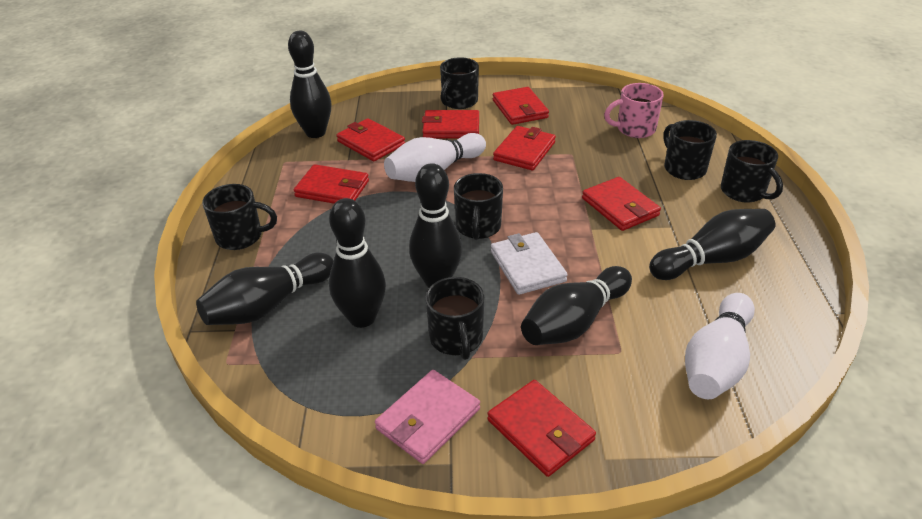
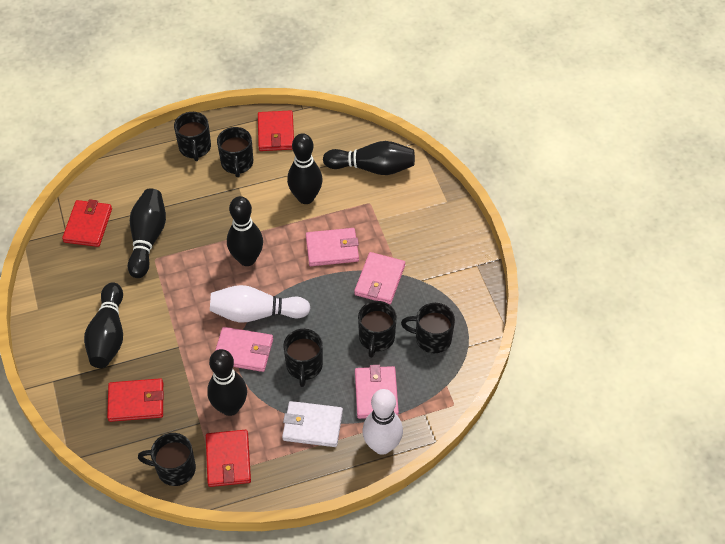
pink mug: [604,83,664,138] = 1 -> none = 0
pink wallet: [375,370,480,464] = 1 -> [215,327,273,372] [306,228,359,266] [354,252,405,304] [355,365,399,419] = 4
red wallet: [294,164,369,204] [337,118,405,161] [422,110,479,138] [487,380,596,477] [493,87,549,125] [493,126,556,170] [582,177,661,231] = 7 -> [62,199,112,247] [107,378,164,422] [206,430,251,487] [258,110,294,151] = 4

